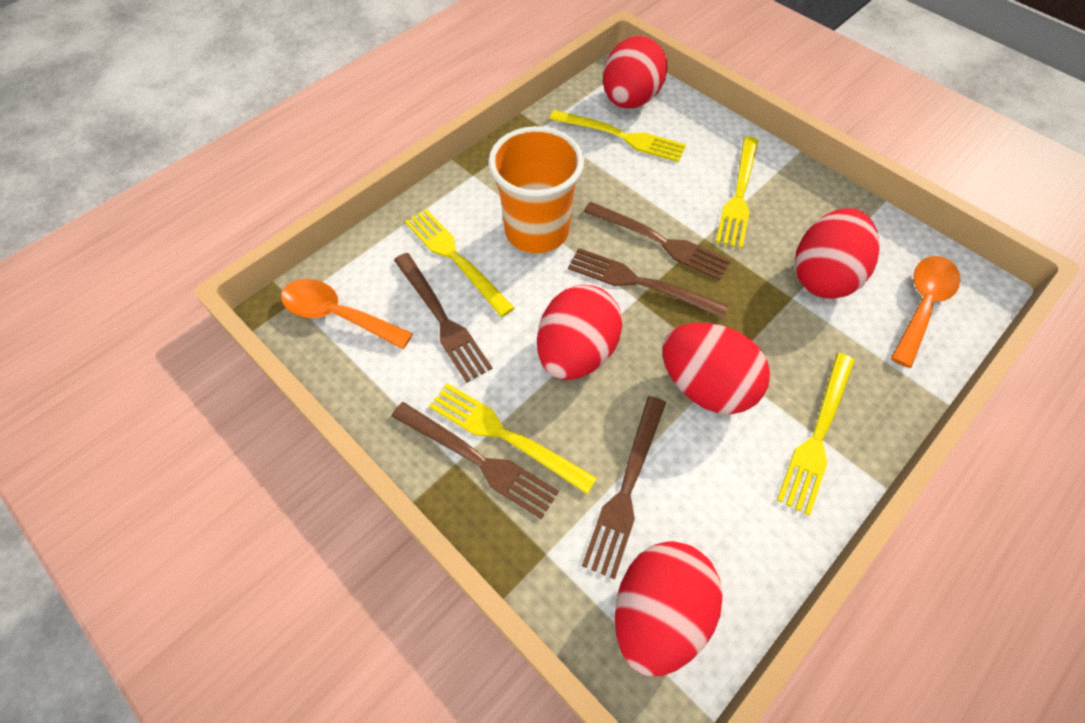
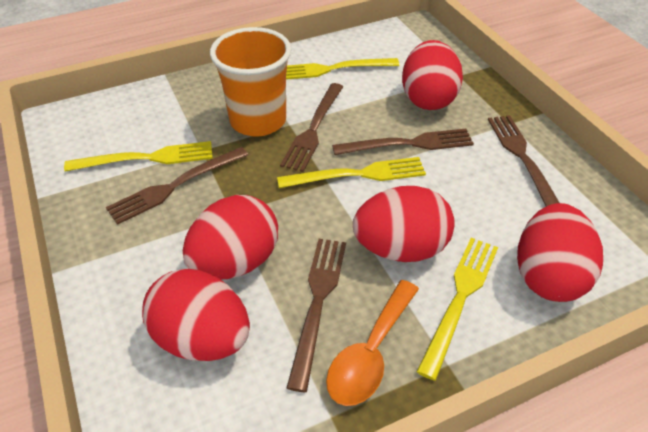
orange spoon: [281,279,413,349] [891,256,960,368] = 2 -> [326,280,419,406] = 1
yellow fork: [405,209,515,317] [429,383,597,494] [549,110,686,162] [716,137,758,248] [777,353,855,515] = 5 -> [64,141,213,172] [277,157,426,188] [286,58,399,80] [417,238,498,381] = 4

